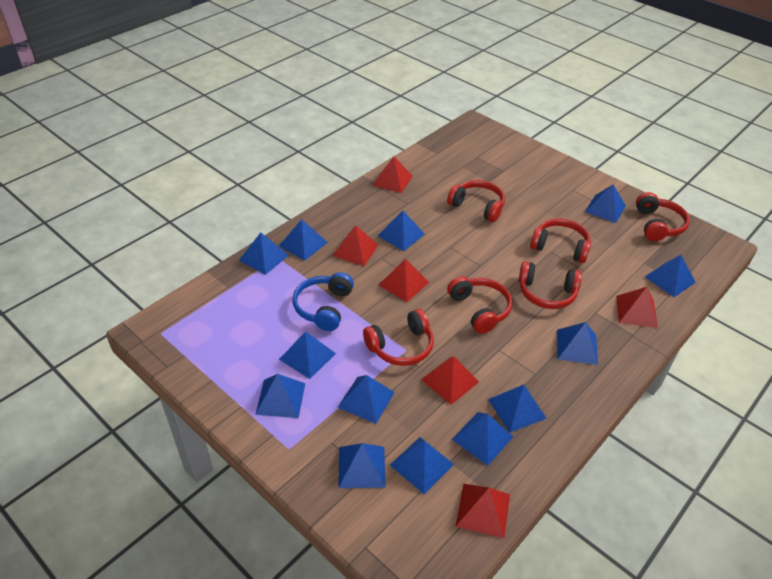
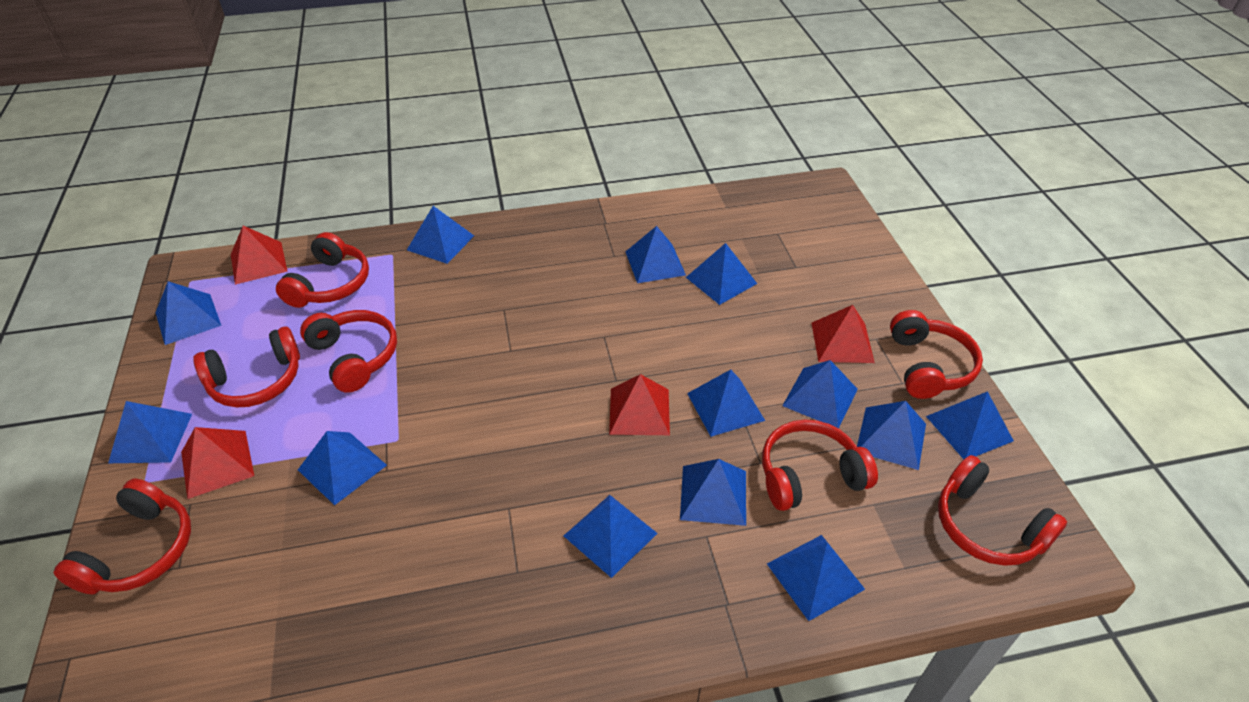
blue headphones: [292,272,354,331] = 1 -> none = 0
red headphones: [363,309,434,366] [447,180,505,222] [447,276,512,334] [519,261,582,309] [530,219,591,263] [636,192,690,241] = 6 -> [53,479,191,594] [193,326,300,407] [276,232,369,308] [300,310,397,393] [762,420,878,511] [890,310,983,399] [938,455,1067,566] = 7
red pyramid: [333,225,378,266] [373,156,413,193] [379,258,429,302] [421,356,479,405] [455,484,510,538] [616,287,658,328] = 6 -> [181,427,254,499] [231,226,288,285] [609,374,670,435] [812,305,875,363] = 4

